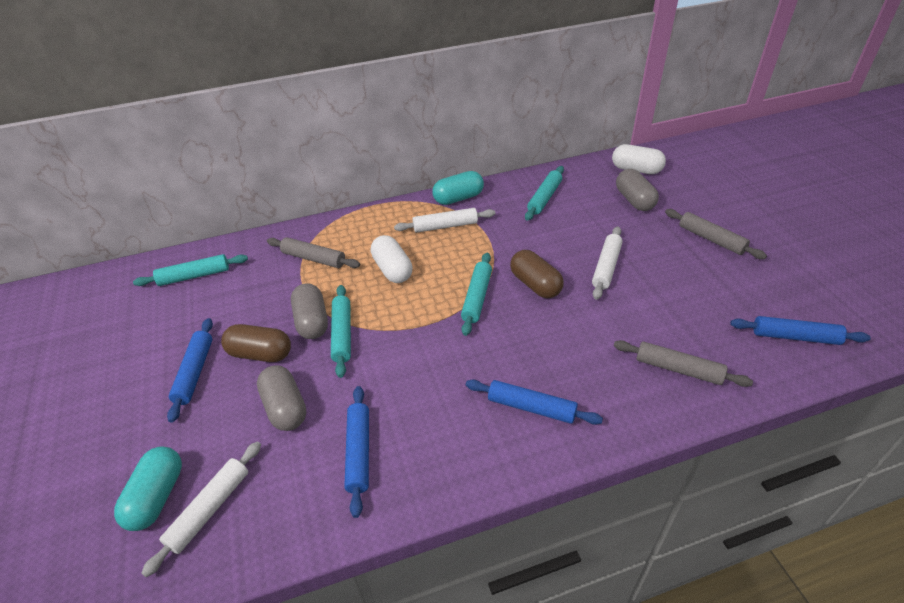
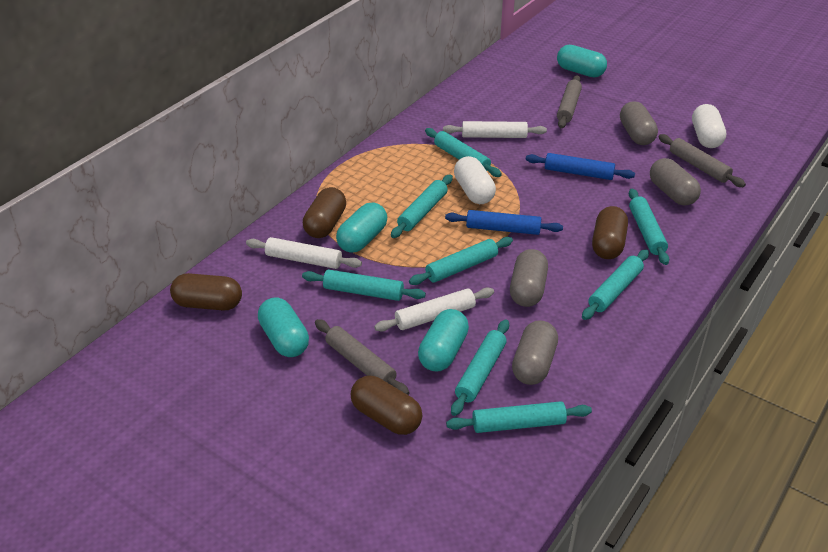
blue rolling pin: [167,318,213,423] [344,386,369,518] [466,380,603,425] [730,316,871,345] = 4 -> [445,210,563,235] [526,153,635,180] = 2
brown capsule: [221,324,291,362] [510,250,564,298] = 2 -> [170,273,242,311] [303,187,346,238] [351,376,423,435] [592,206,628,259] = 4
grey capsule: [257,365,306,431] [291,283,328,339] [616,169,659,211] = 3 -> [510,249,548,307] [512,320,558,385] [620,101,658,145] [650,158,701,206] = 4
turquoise capsule: [114,446,182,531] [432,171,484,205] = 2 -> [258,297,309,357] [336,202,387,253] [418,309,469,371] [557,45,607,77] = 4
turquoise rolling pin: [133,254,248,286] [331,285,351,378] [461,252,492,336] [525,166,564,221] = 4 -> [302,269,426,301] [391,174,453,238] [409,237,513,285] [425,128,502,177] [446,401,592,433] [451,319,509,416] [582,249,649,320] [629,189,669,265] = 8

